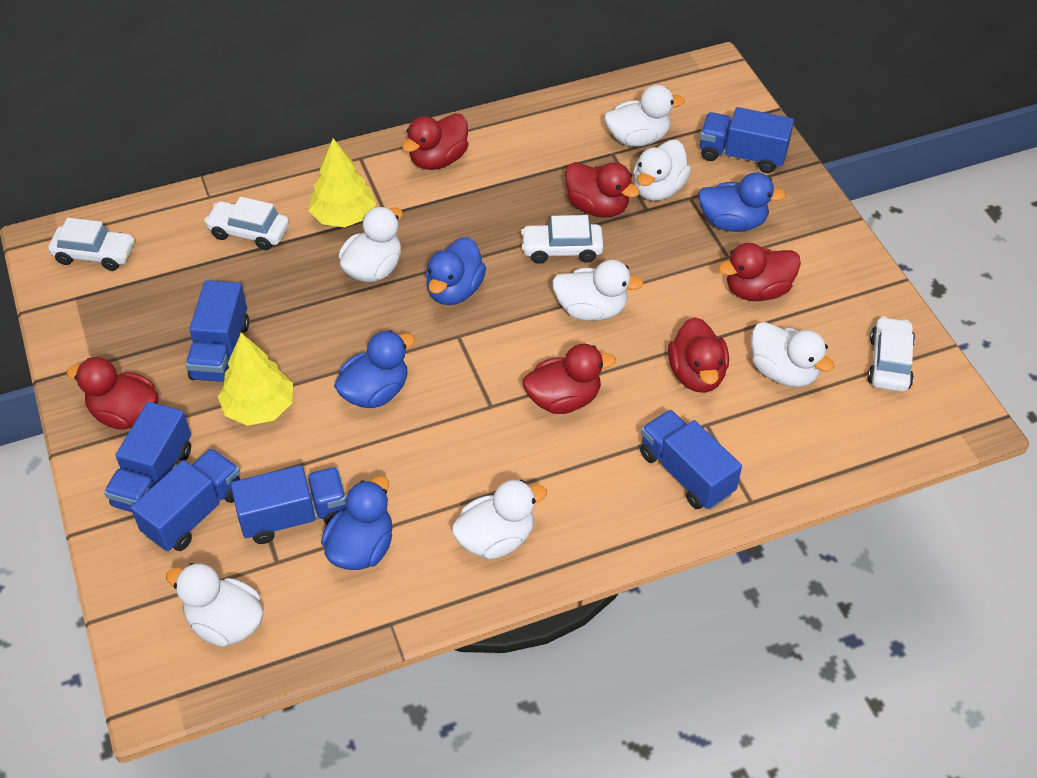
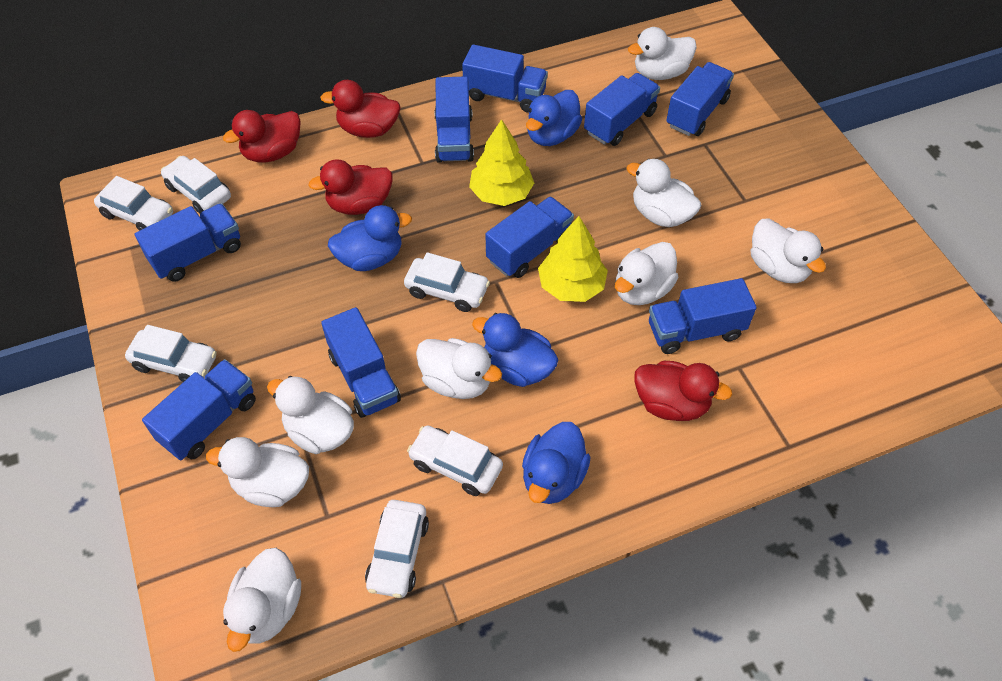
blue truck: [104,402,191,512] [131,448,240,551] [185,280,249,382] [231,465,347,544] [640,410,742,510] [700,107,794,173] = 6 -> [135,203,241,282] [142,359,256,460] [321,307,401,418] [434,76,474,163] [462,44,548,113] [486,196,574,278] [584,73,660,146] [649,278,757,354] [666,62,734,136] = 9
red duck: [67,357,158,430] [402,113,468,170] [523,344,616,414] [565,162,640,217] [668,317,729,393] [718,243,801,301] = 6 -> [223,110,301,163] [308,159,393,215] [320,80,401,138] [634,361,732,421] = 4
white car: [48,218,135,271] [204,197,289,250] [521,215,604,264] [867,316,915,392] = 4 -> [94,176,173,231] [125,325,217,382] [161,156,231,213] [365,500,429,598] [404,252,490,312] [407,425,503,496] = 6
white duck: [166,563,264,647] [339,207,403,282] [452,480,547,559] [552,260,644,321] [604,85,685,147] [633,140,691,201] [751,322,834,387] = 7 -> [206,437,309,507] [223,548,301,652] [267,376,354,454] [416,338,502,399] [615,242,678,305] [626,159,701,227] [628,27,697,80] [751,218,826,283] = 8

